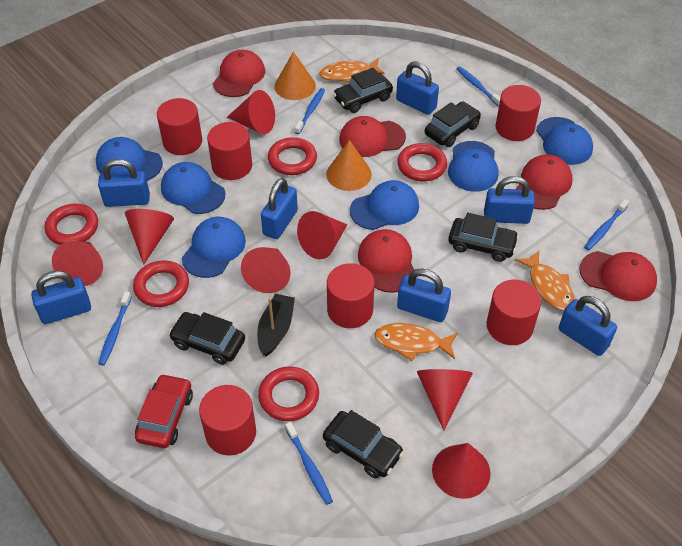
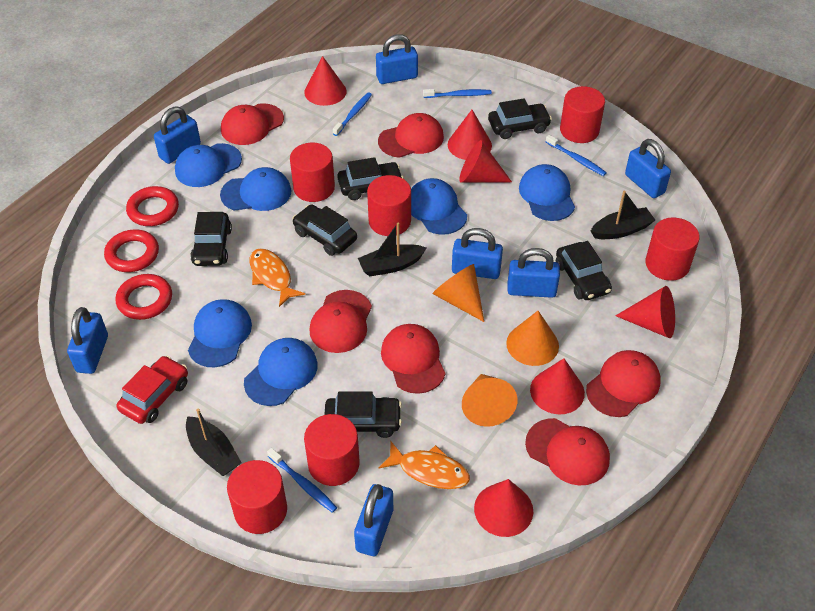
black boat: [257,294,295,356] = 1 -> [186,409,242,476] [358,223,426,276] [591,190,655,239] = 3
black car: [169,312,245,365] [323,410,404,479] [333,68,393,113] [425,101,481,147] [448,213,519,262] = 5 -> [190,212,232,266] [292,204,357,256] [325,391,402,438] [337,157,404,200] [488,98,552,139] [556,241,612,300] = 6
blue toothbrush: [98,291,132,365] [285,422,333,505] [295,88,325,134] [456,66,501,106] [584,199,629,250] = 5 -> [267,448,337,513] [333,92,372,136] [423,89,492,98] [546,135,607,176] = 4
orange cone: [274,51,316,100] [326,140,372,191] = 2 -> [432,264,484,322] [462,374,517,427] [506,311,559,366] = 3
orange fish: [319,58,385,82] [374,323,458,361] [515,251,575,311] = 3 -> [250,248,305,307] [379,440,470,489] = 2
red cap: [213,50,265,97] [339,116,406,157] [358,229,414,293] [516,154,572,210] [579,251,657,301] = 5 -> [221,103,284,145] [309,290,372,353] [378,113,444,158] [381,324,446,394] [525,418,610,486] [586,350,661,417] = 6
red cone: [52,241,103,286] [125,209,174,265] [227,90,275,134] [241,247,290,293] [297,211,347,259] [417,369,473,431] [432,443,491,499] = 7 -> [304,56,346,106] [448,110,492,160] [459,140,512,182] [474,479,533,537] [530,358,585,414] [615,286,675,338] = 6
red ring: [45,204,98,245] [133,260,189,307] [258,366,319,421] [268,137,317,175] [397,143,447,181] = 5 -> [104,229,159,272] [115,274,172,320] [126,186,179,226] = 3

